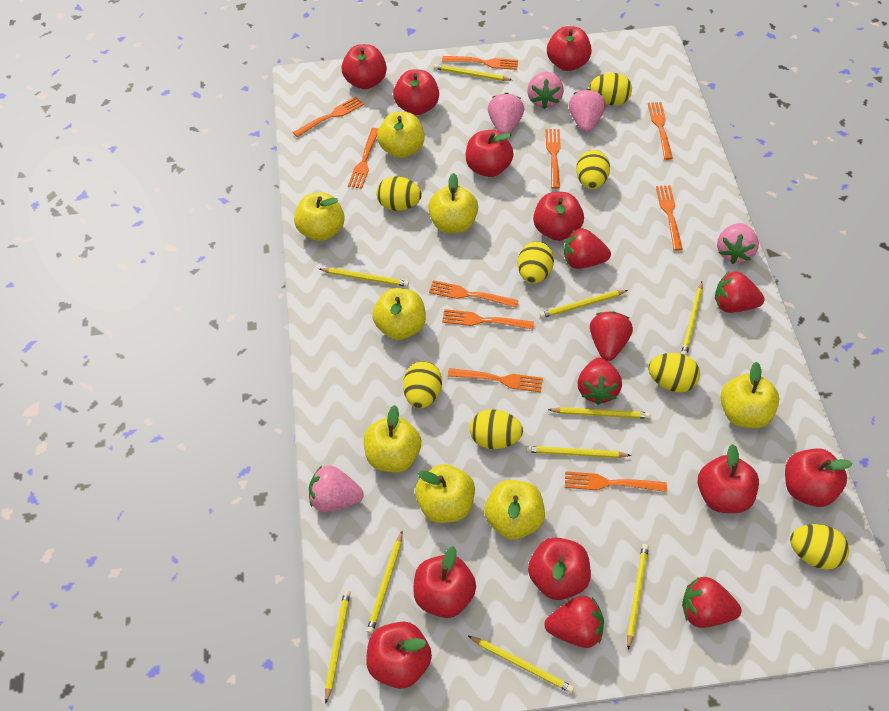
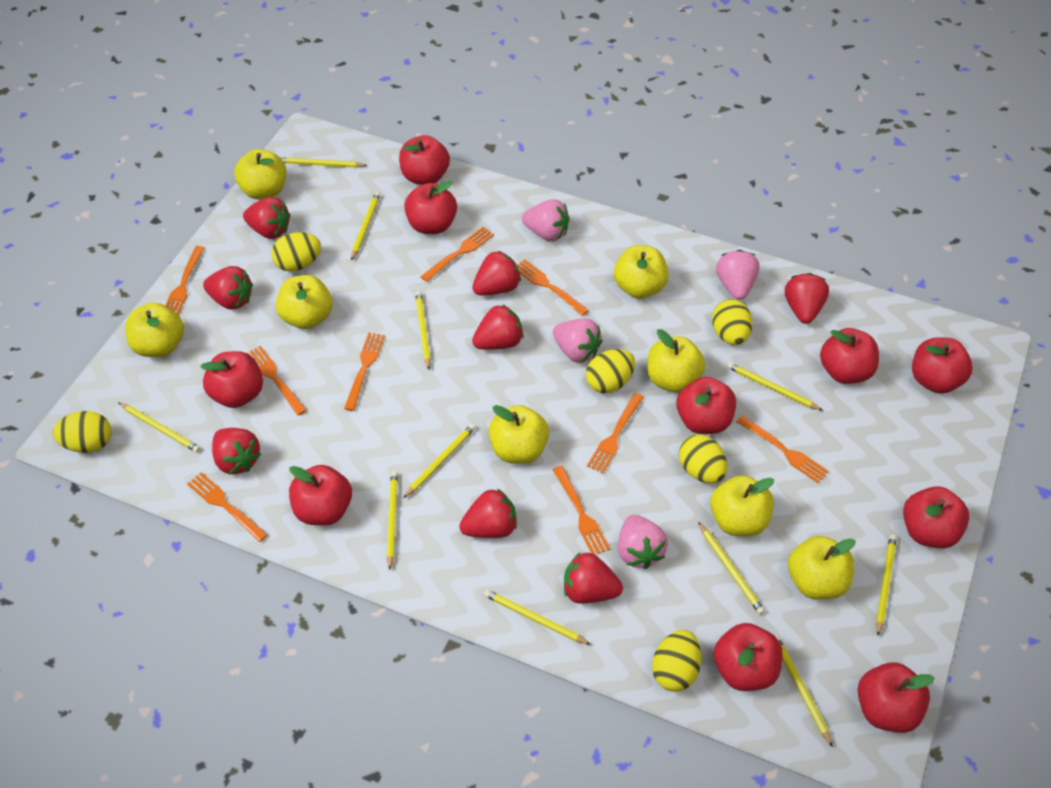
orange fork: [293,97,364,137] [348,128,379,189] [429,280,519,308] [442,56,518,70] [442,309,534,329] [448,368,543,392] [546,129,561,189] [565,471,667,492] [648,102,673,160] [656,185,683,251] = 10 -> [165,246,204,315] [187,472,268,542] [247,346,307,416] [344,333,385,411] [420,227,494,282] [517,259,589,316] [552,465,610,555] [587,393,644,473] [736,415,829,483] = 9
pink strawberry: [309,465,364,512] [488,93,524,134] [527,72,564,109] [569,89,606,132] [717,223,759,264] = 5 -> [522,199,569,241] [553,318,602,363] [618,515,668,569] [716,250,759,300] = 4
red strawberry: [544,596,604,648] [564,228,611,269] [578,357,622,405] [590,311,633,361] [682,577,742,628] [715,271,764,313] = 6 -> [203,266,253,310] [212,428,261,475] [243,197,291,239] [459,488,517,538] [472,250,521,295] [472,304,524,350] [564,553,623,604] [785,273,829,324] = 8
yellow egg: [376,176,422,211] [403,361,442,408] [470,409,523,449] [518,241,554,284] [576,150,610,189] [590,73,632,106] [648,353,700,392] [790,524,849,570] = 8 -> [53,411,111,453] [271,232,321,272] [586,349,635,393] [652,630,701,691] [679,434,727,483] [712,299,753,345] = 6
yellow pencil: [320,268,409,287] [325,590,350,703] [366,531,402,634] [434,64,512,81] [468,636,574,693] [526,446,631,458] [539,290,628,318] [548,407,651,419] [627,544,649,650] [681,282,703,355] = 10 -> [118,402,200,453] [280,157,367,168] [351,192,380,260] [387,471,398,570] [403,424,476,498] [415,291,431,370] [484,590,591,645] [698,522,765,615] [727,362,823,411] [775,635,833,747] [876,534,897,636] = 11

